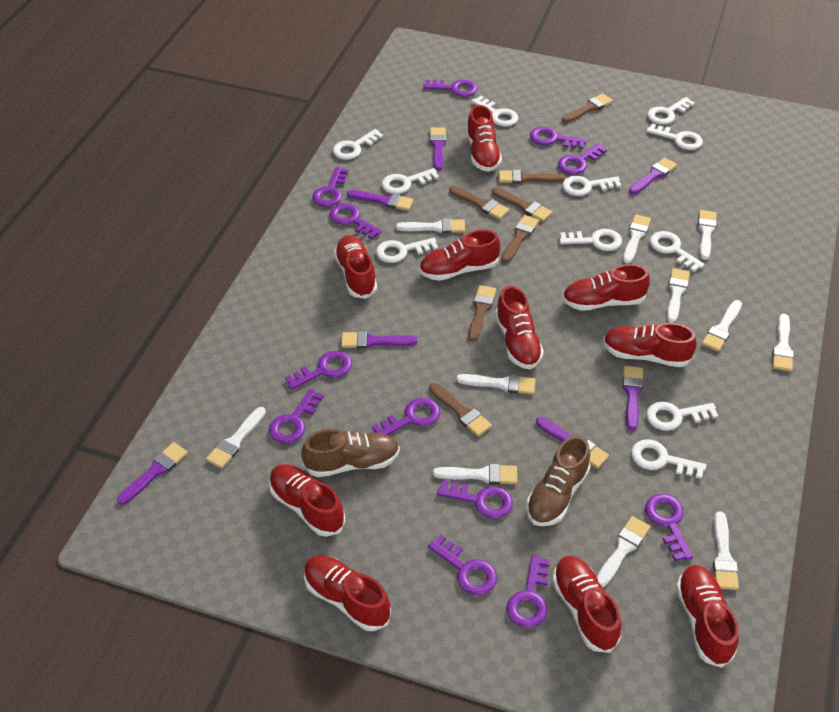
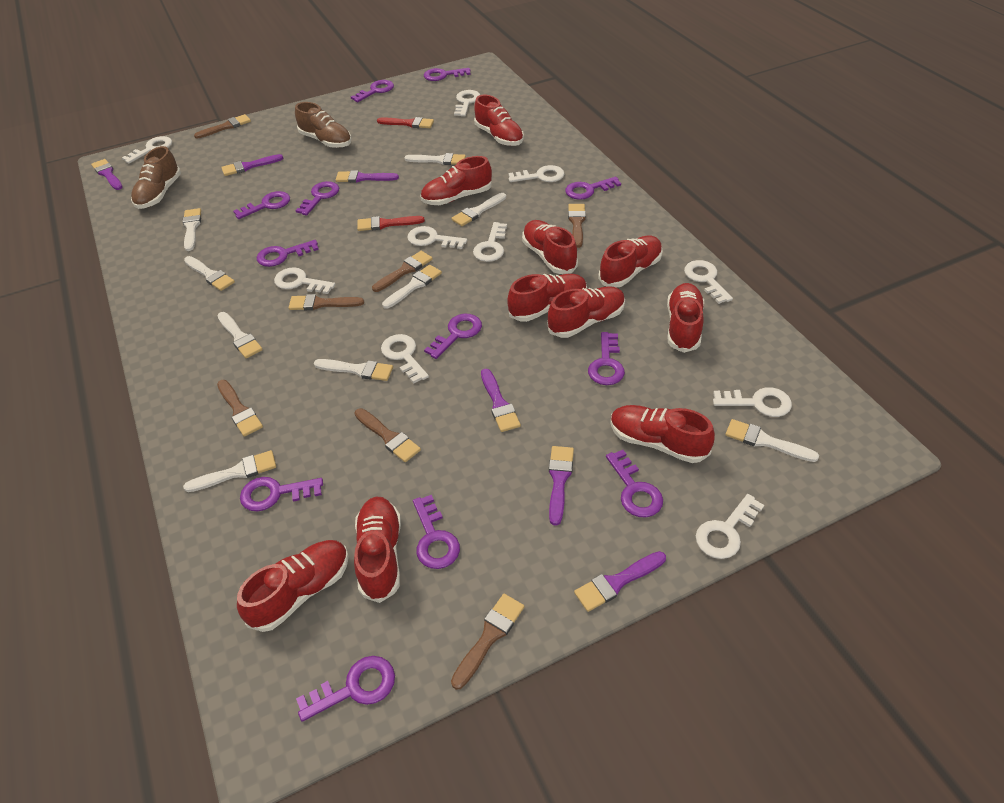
purple brush: [117,442,188,505] [341,331,417,349] [347,190,413,211] [430,127,446,170] [536,417,609,469] [623,366,644,430] [629,158,677,194] = 7 -> [91,159,123,190] [221,154,283,176] [336,170,399,183] [481,369,521,432] [549,446,574,526] [574,551,666,612] = 6
red brush: none = 0 -> [357,216,425,231] [377,117,434,128] = 2
white brush: [206,407,266,469] [396,218,465,233] [433,464,517,484] [456,374,535,395] [597,516,650,587] [623,214,651,264] [667,268,690,323] [698,210,717,260] [702,300,742,352] [713,511,739,590] [772,314,794,372] = 11 -> [182,208,201,251] [183,450,276,492] [184,256,235,291] [217,312,263,358] [314,359,393,381] [382,265,442,309] [404,153,466,165] [451,193,506,226] [725,419,819,462] = 9
white key: [333,129,384,160] [376,238,438,263] [382,168,439,194] [472,96,518,126] [559,229,622,251] [562,176,621,196] [631,439,706,479] [646,123,703,150] [646,402,718,431] [647,97,695,125] [650,231,705,272] = 11 -> [122,136,172,164] [274,267,335,294] [381,334,429,384] [407,226,467,249] [454,90,480,116] [473,222,507,262] [508,165,564,182] [684,260,733,304] [696,494,764,559] [713,387,792,417] = 10

